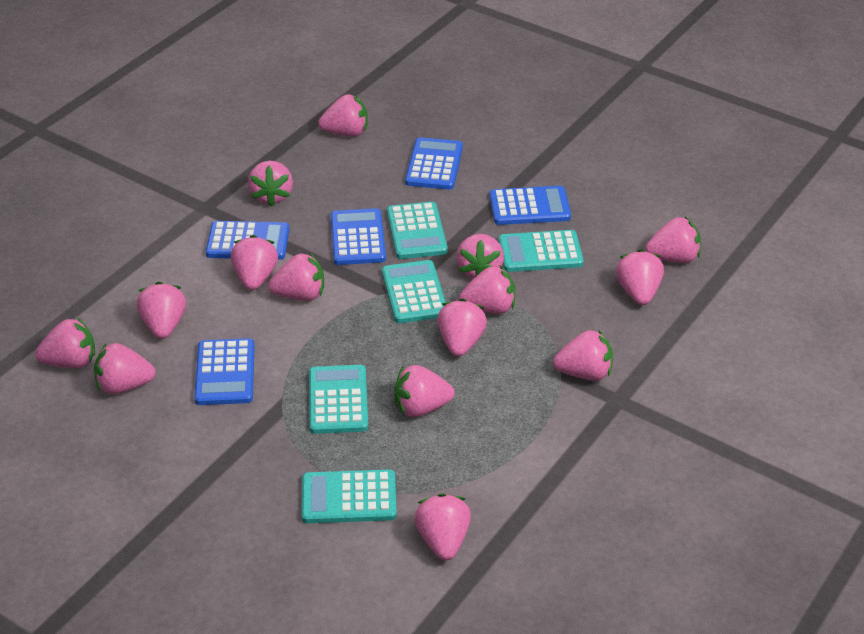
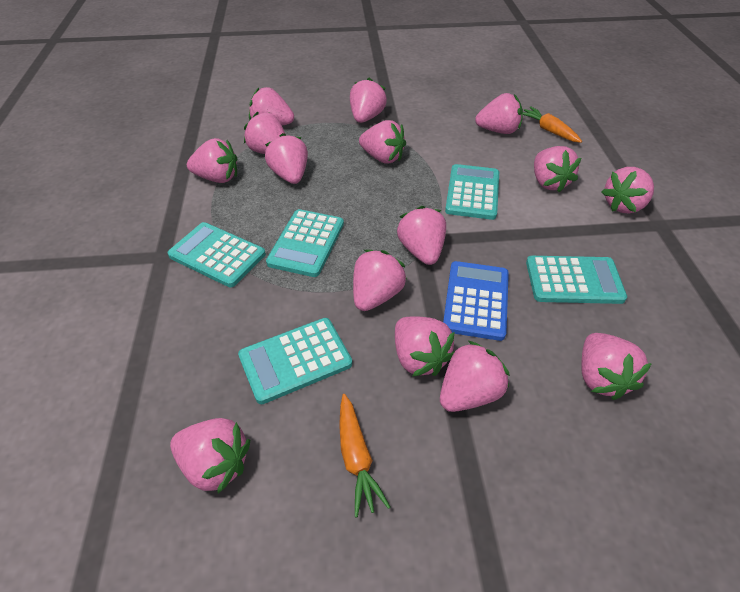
blue calculator: [194,338,255,405] [206,221,289,260] [331,208,386,265] [405,137,463,190] [490,186,571,225] = 5 -> [443,261,509,341] = 1
orange carrot: none = 0 -> [339,394,390,517] [523,106,582,143] = 2

